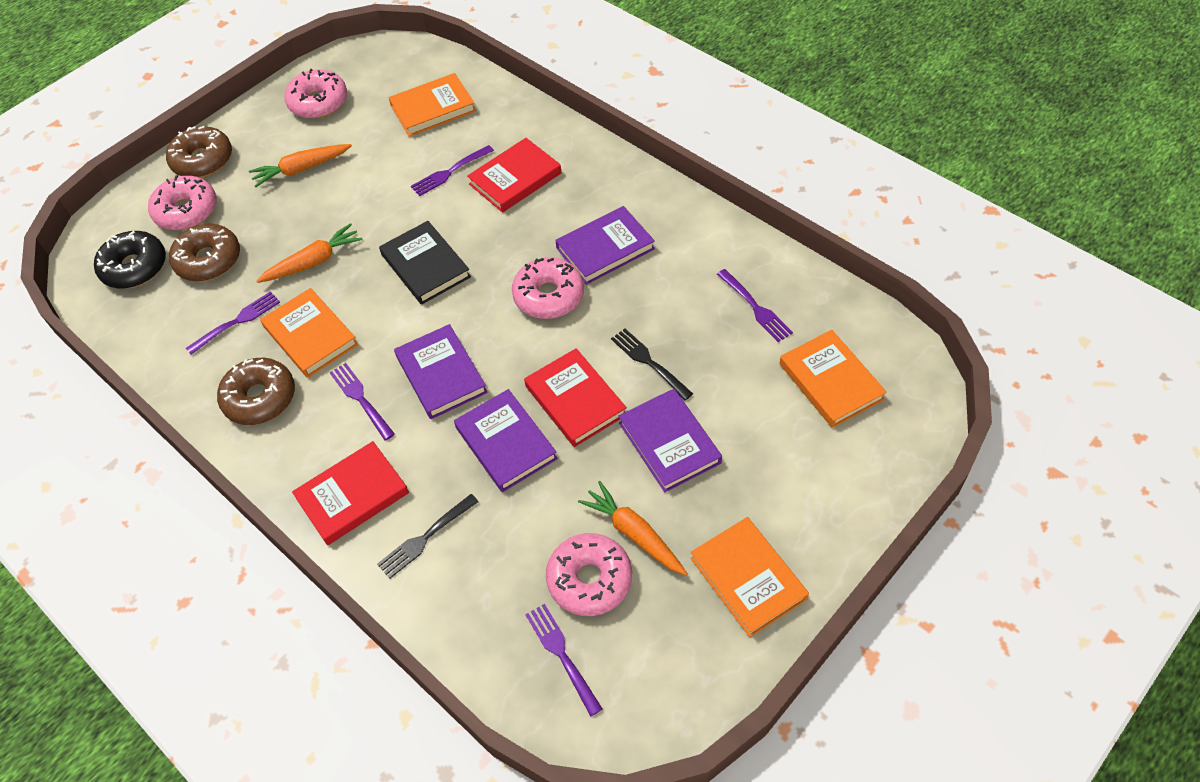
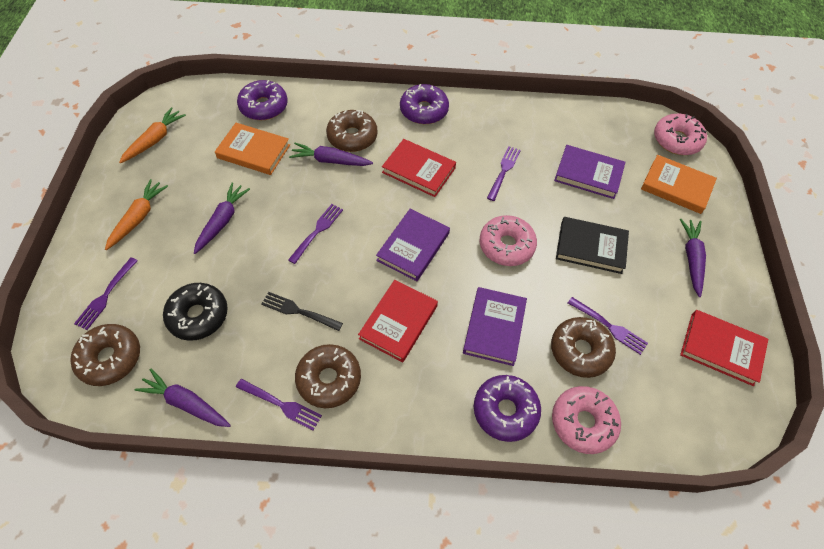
black fork: [377,494,479,579] [611,329,693,400] = 2 -> [261,292,343,331] = 1
brown donut: [166,126,232,178] [169,224,240,282] [217,358,295,425] = 3 -> [70,324,140,386] [295,344,361,408] [326,110,378,152] [551,317,616,378] = 4
orange book: [260,288,358,378] [389,73,476,137] [690,517,809,637] [779,330,887,428] = 4 -> [215,123,290,175] [641,155,717,214] = 2
orange carrot: [249,144,352,187] [256,223,362,283] [578,481,688,575] = 3 -> [105,179,168,250] [119,107,186,163] = 2
pink donut: [148,175,217,230] [284,69,347,119] [512,257,584,319] [546,533,632,616] = 4 -> [479,215,537,266] [552,386,621,454] [654,114,707,155] = 3
purple book: [394,324,488,419] [454,389,558,492] [555,206,655,285] [618,389,722,492] = 4 -> [376,209,450,281] [463,287,527,366] [554,145,626,199] = 3
purple carrot: none = 0 -> [135,369,231,427] [194,183,250,254] [289,143,373,166] [680,219,706,297] = 4
purple donut: none = 0 -> [237,80,288,120] [400,84,449,124] [474,375,541,442] = 3

